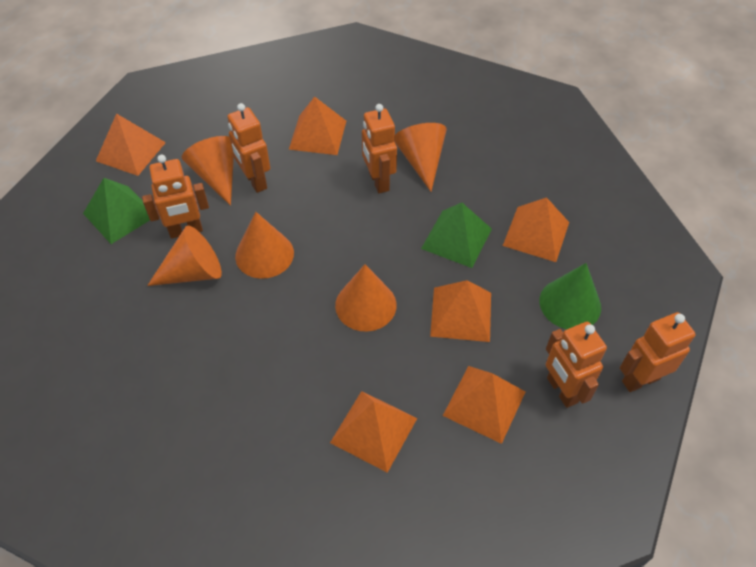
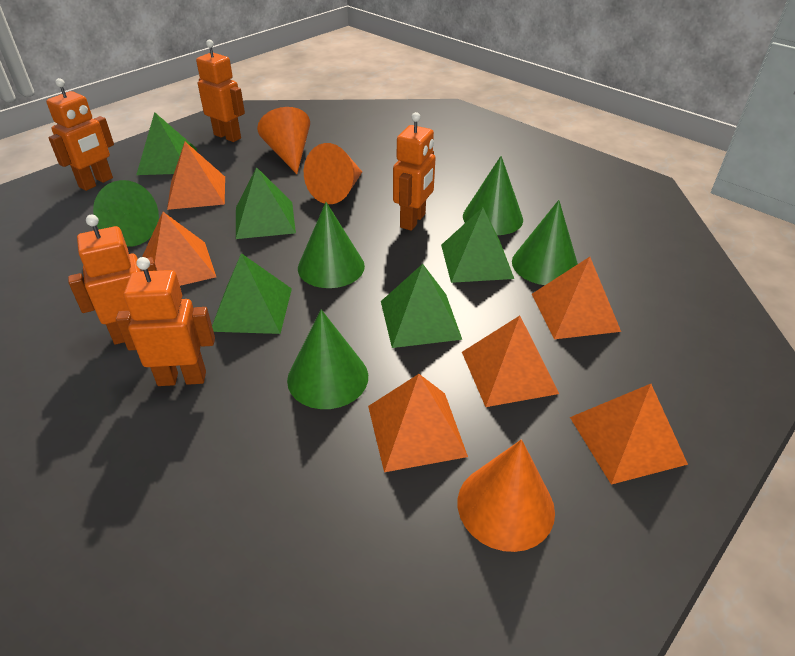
green cone: [539,263,601,329] = 1 -> [93,180,159,247] [287,309,368,409] [298,202,365,288] [463,156,523,235] [512,200,578,285] = 5
green pyramid: [83,178,150,244] [421,203,492,268] = 2 -> [136,112,197,175] [212,253,292,334] [236,167,296,239] [381,264,462,348] [441,207,514,283] = 5
orange cone: [147,226,222,286] [182,136,234,206] [235,212,294,279] [335,264,397,332] [394,123,447,192] = 5 -> [257,107,310,174] [304,143,362,204] [458,439,555,552] = 3

